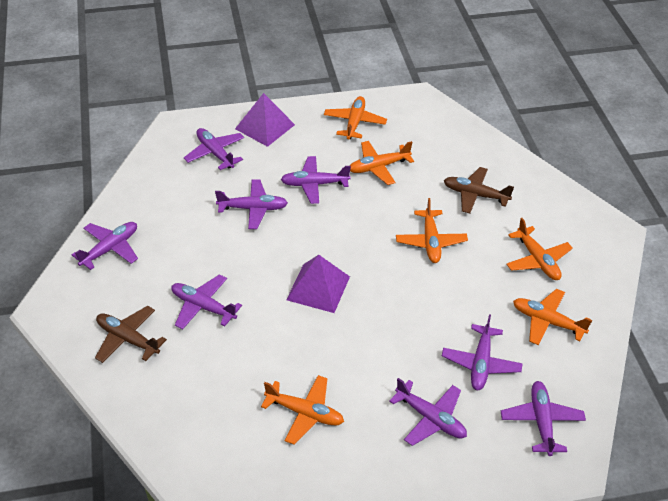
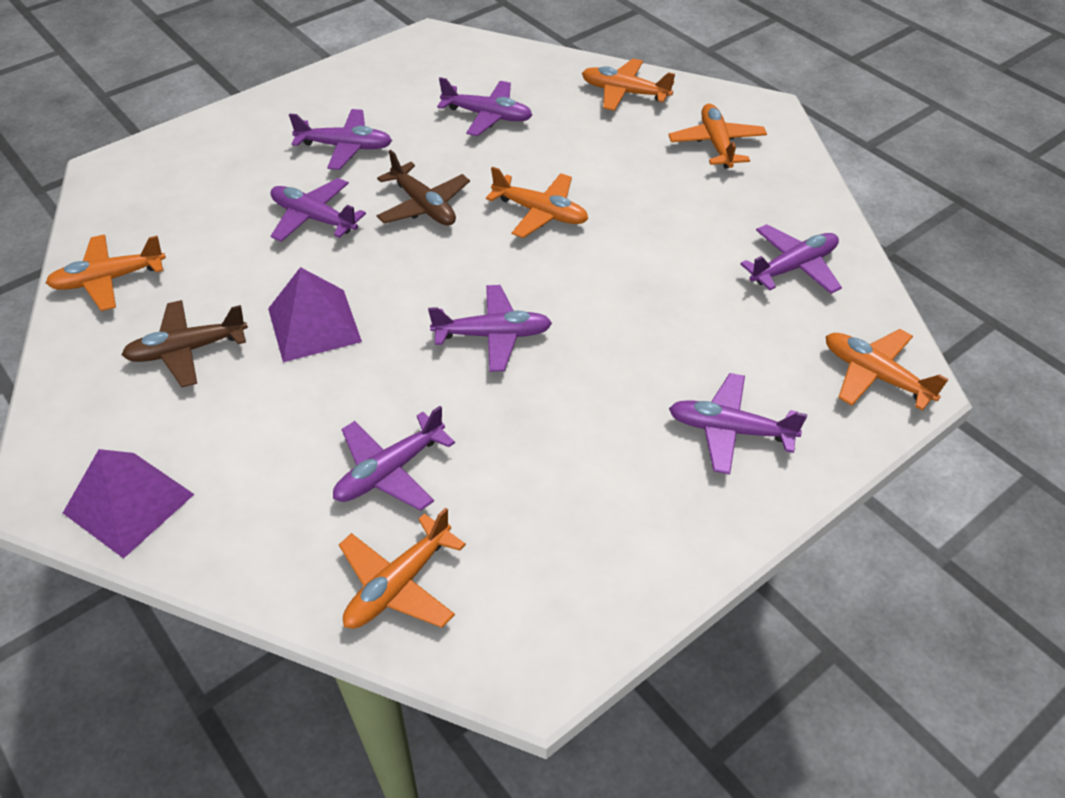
purple plane: [72,222,138,270] [171,274,242,329] [184,128,244,170] [215,179,288,229] [281,156,351,204] [389,378,467,446] [442,314,523,390] [501,381,586,456] = 8 -> [270,178,366,242] [289,109,392,170] [333,406,455,511] [428,285,552,372] [437,77,532,136] [669,373,807,474] [740,224,842,294] = 7

